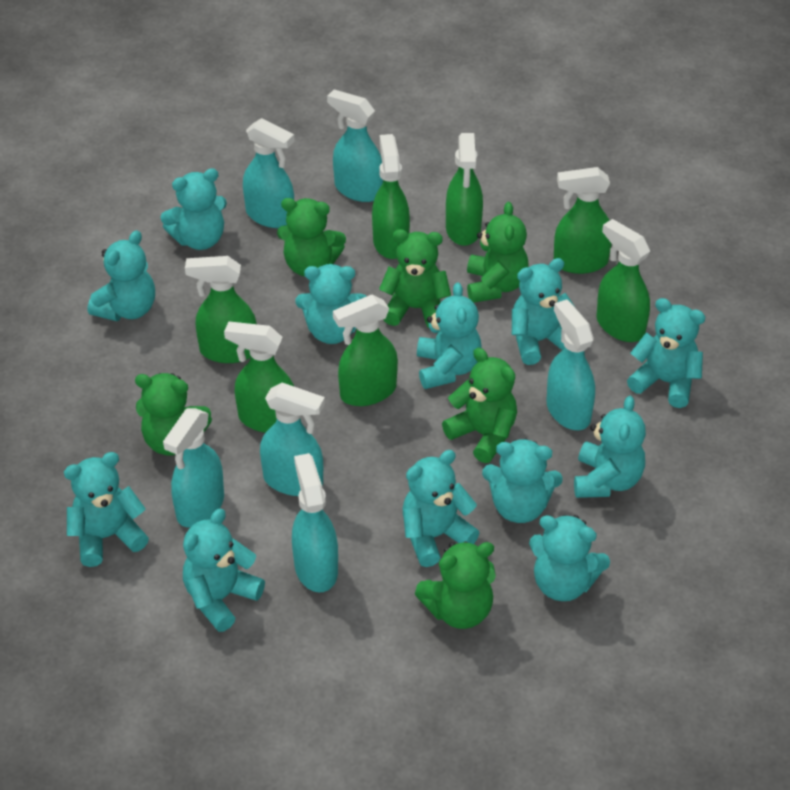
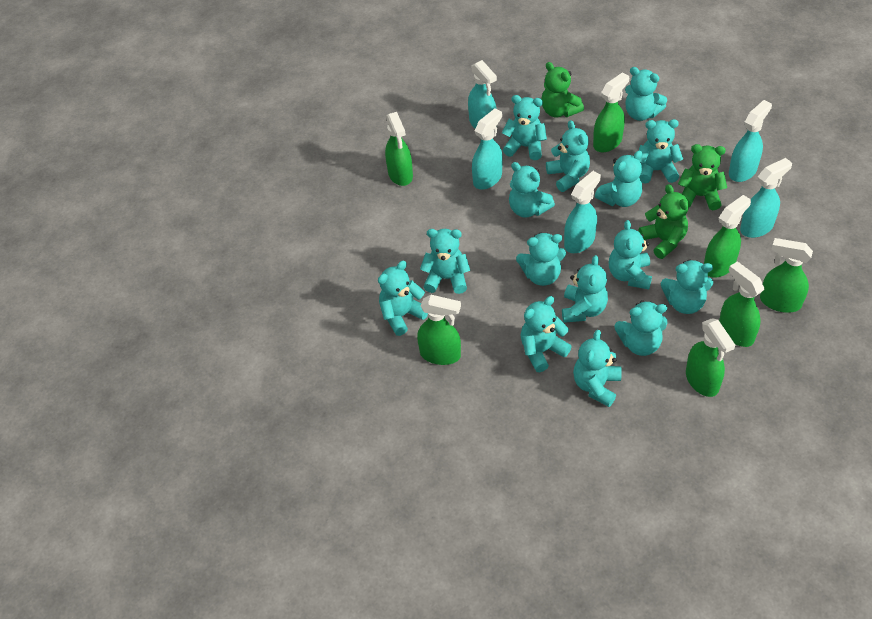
green teddy bear: [135,373,212,456] [277,198,346,277] [379,229,451,328] [415,541,496,629] [442,348,517,463] [467,202,529,303] = 6 -> [541,62,584,117] [639,184,689,259] [678,144,727,210] = 3
turquoise spray bottle: [163,408,224,528] [243,118,295,228] [260,383,325,496] [292,453,338,592] [327,89,383,202] [546,300,595,430] = 6 -> [468,60,497,129] [472,109,503,190] [564,171,601,253] [729,100,772,182] [740,158,792,238] = 5
turquoise teddy bear: [64,452,149,567] [88,230,155,321] [160,168,227,250] [183,508,265,632] [296,264,367,344] [403,450,479,567] [417,282,481,389] [482,439,563,523] [512,258,575,365] [529,515,610,601] [574,396,646,498] [627,298,705,408] = 12 -> [378,261,428,336] [420,229,470,294] [502,95,547,160] [509,162,555,218] [516,233,566,286] [520,296,572,372] [546,120,590,192] [562,255,608,323] [573,330,622,407] [595,150,643,207] [609,220,652,289] [615,300,668,356] [625,67,667,121] [639,119,683,184] [661,259,713,314] = 15

